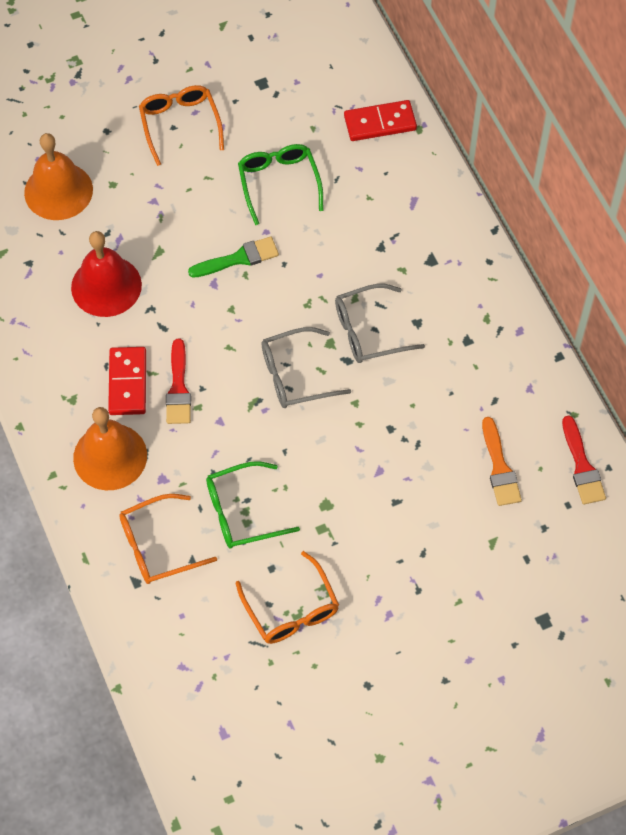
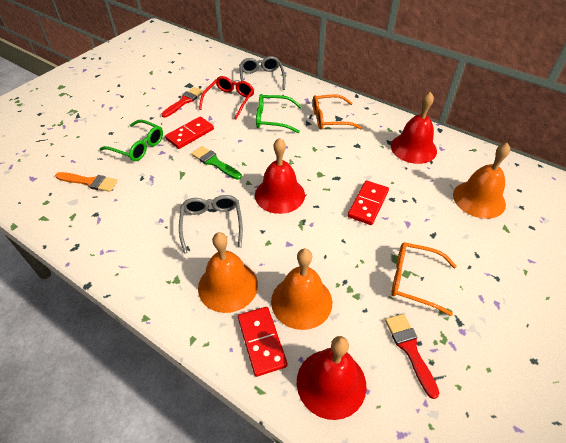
orange bell: [24,133,93,220] [73,407,147,490] = 2 -> [198,232,258,313] [271,249,332,330] [453,143,510,219] = 3
orange glasses: [119,494,217,584] [139,85,224,166] [235,551,339,644] = 3 -> [313,94,362,130] [391,242,457,316] = 2
red bell: [71,231,142,317] = 1 -> [255,138,305,214] [297,336,367,420] [391,92,437,164] = 3
red domino: [108,347,146,415] [344,100,417,141] = 2 -> [165,117,214,149] [238,307,287,377] [348,180,389,225] = 3
red glasses: none = 0 -> [199,76,254,120] = 1

